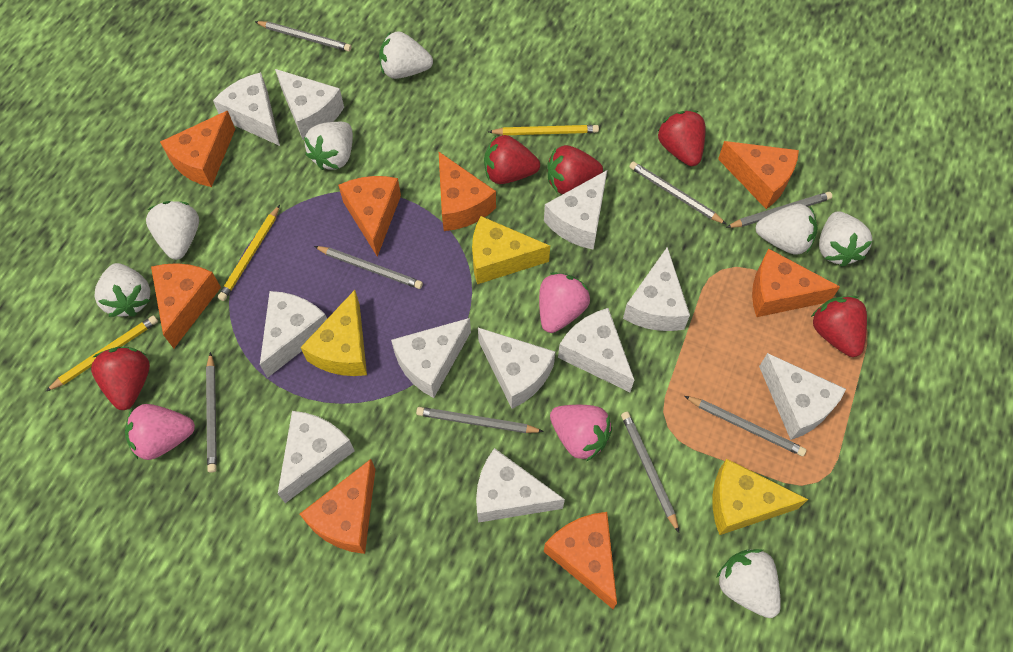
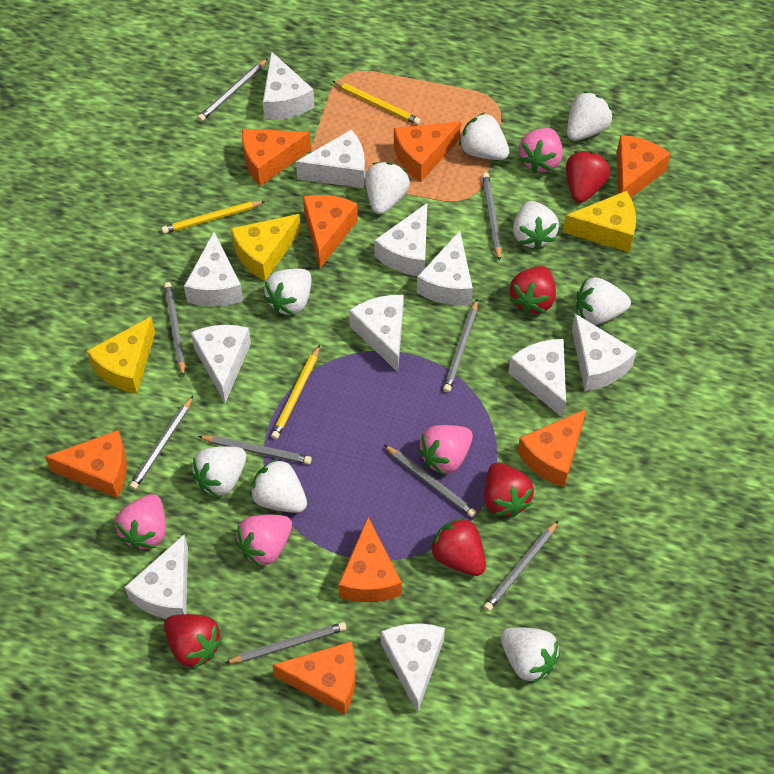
grey pencil: [206,352,217,473] [254,21,351,52] [314,246,423,289] [416,407,544,433] [621,412,679,533] [629,162,727,225] [685,396,806,456] [726,192,832,228] = 8 -> [130,396,193,490] [164,282,185,377] [198,58,268,122] [198,436,312,464] [225,622,346,663] [384,445,476,517] [443,299,478,392] [482,173,501,261] [484,520,559,611] = 9
pink strawberry: [125,404,195,460] [539,272,590,333] [550,405,612,461] = 3 -> [115,494,166,550] [235,515,292,567] [418,425,473,475] [519,128,563,173] = 4
white strawberry: [94,263,151,317] [146,201,199,260] [304,122,353,170] [379,31,433,79] [716,549,781,618] [755,204,818,255] [819,211,872,267] = 7 -> [191,446,247,497] [250,458,307,513] [264,268,311,315] [365,162,410,214] [459,112,509,160] [501,627,560,683] [513,201,559,250] [567,91,613,141] [576,277,631,325] = 9

